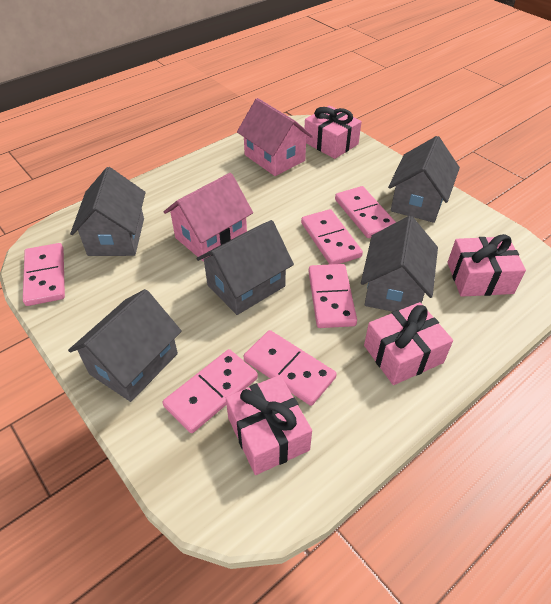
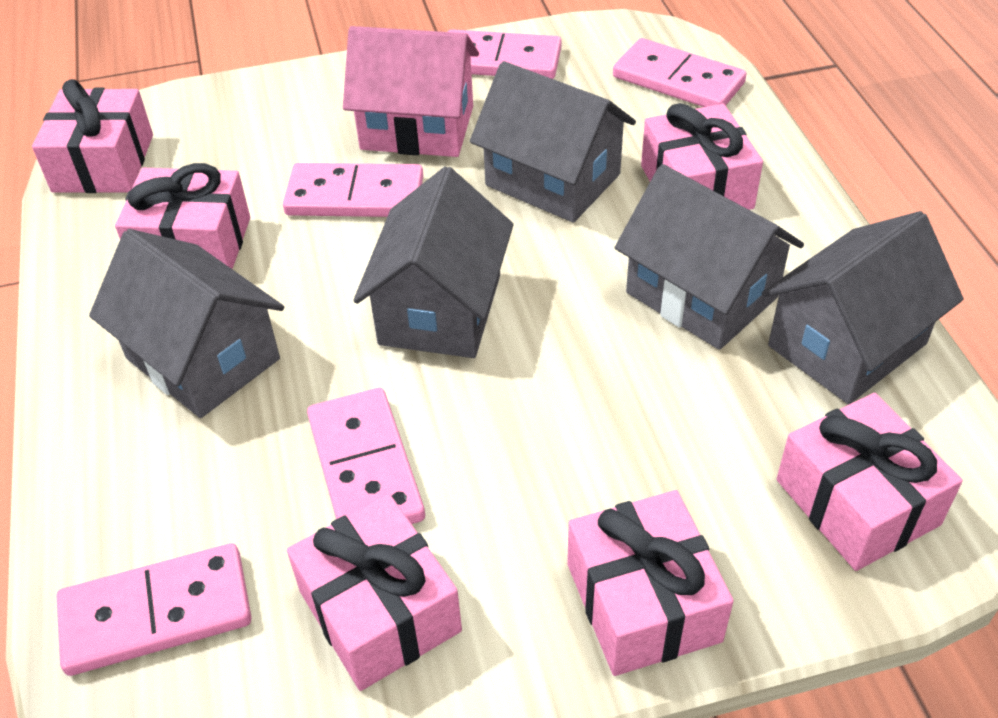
pink domino: [23,243,65,306] [163,349,258,433] [244,330,336,406] [301,209,363,265] [308,264,357,328] [335,186,396,238] = 6 -> [57,543,251,676] [283,163,423,217] [307,387,425,524] [448,29,562,79] [613,38,746,107] = 5
pink gift: [226,375,312,475] [305,105,362,159] [364,302,453,385] [447,234,526,297] = 4 -> [32,79,153,193] [115,163,250,269] [287,494,462,691] [567,490,734,676] [641,103,763,210] [777,393,963,571] = 6
pink house: [164,173,253,262] [237,98,313,176] = 2 -> [343,26,479,157] = 1

